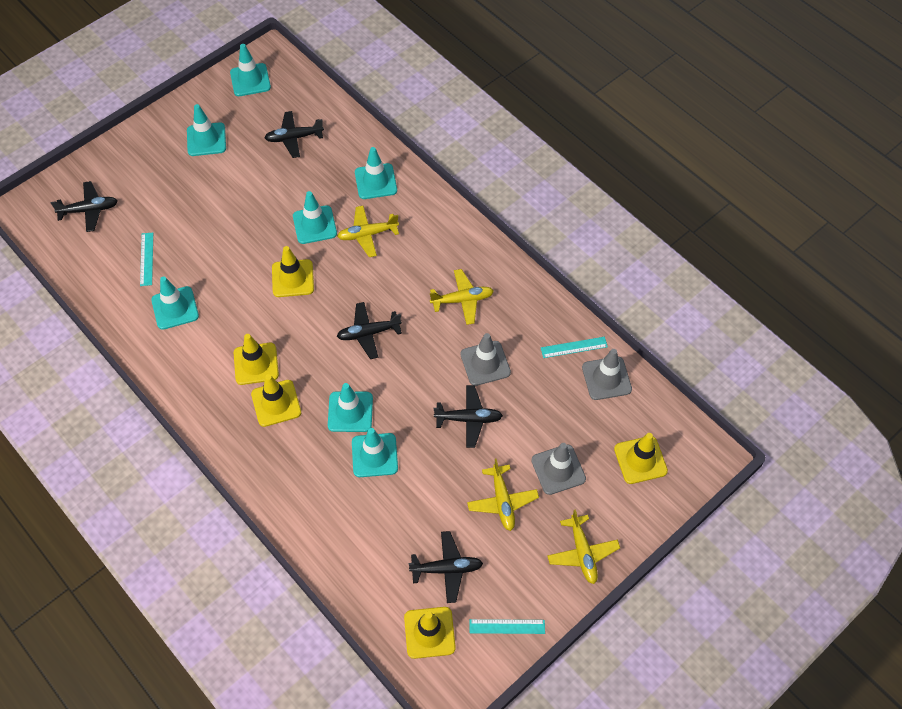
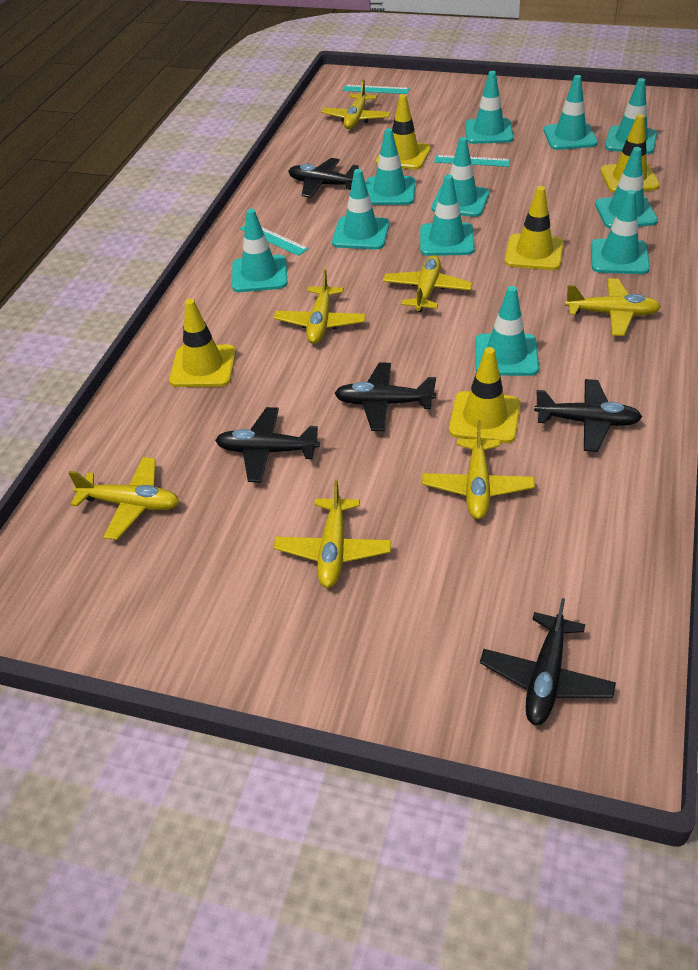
grey traffic cone: [460,333,511,386] [531,443,586,495] [582,349,632,400] = 3 -> none = 0
turquoise traffic cone: [151,276,199,330] [187,104,226,156] [230,44,271,96] [293,191,337,244] [328,383,373,432] [352,428,398,477] [355,147,397,199] = 7 -> [232,209,288,292] [332,169,389,249] [366,128,415,205] [420,174,475,256] [432,137,489,217] [465,71,514,144] [475,286,539,376] [544,75,598,150] [591,190,650,274] [595,147,658,229] [605,78,657,154] = 11
yellow plane: [337,206,399,257] [430,269,494,325] [467,458,539,531] [547,509,620,584] = 4 -> [69,457,179,540] [273,269,366,344] [273,480,391,588] [321,80,391,129] [383,255,473,312] [422,420,535,519] [565,278,661,336] = 7

